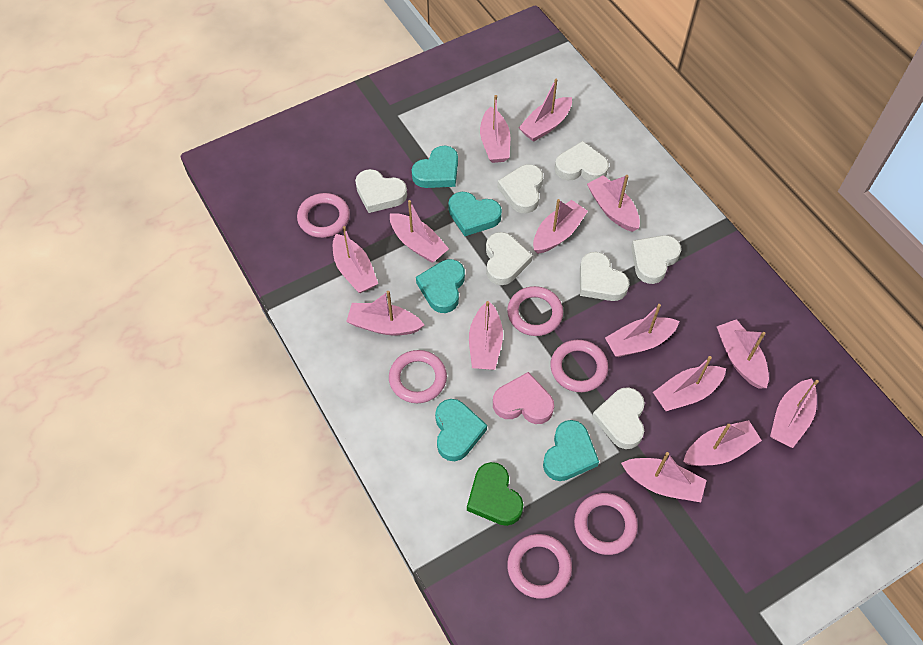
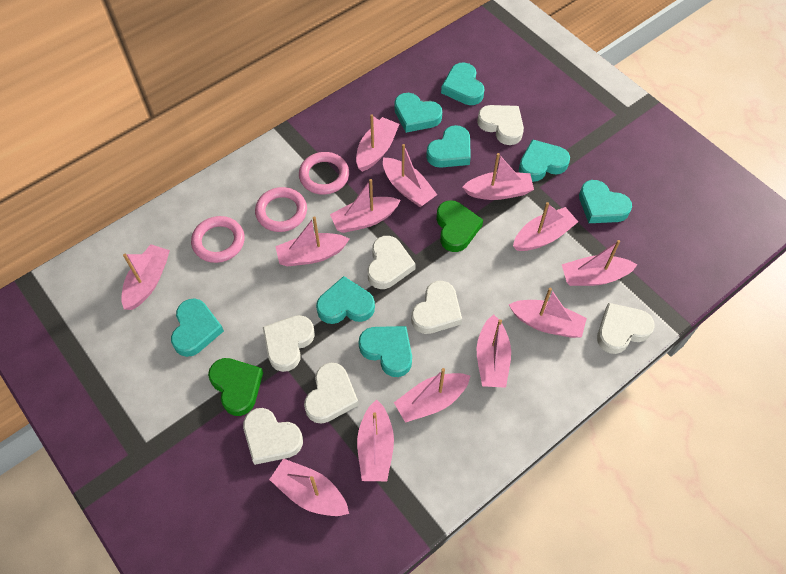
green heart: [467,462,523,526] = 1 -> [208,358,263,416] [436,200,483,252] = 2
pink boat: [333,226,378,293] [346,291,424,335] [390,200,449,263] [469,301,503,370] [480,95,510,163] [518,79,572,142] [533,199,588,254] [587,175,640,232] [605,304,680,357] [621,452,707,502] [653,356,726,411] [683,420,762,466] [717,319,769,388] [770,378,819,448] = 14 -> [121,244,170,310] [269,458,349,516] [275,216,349,266] [330,179,401,233] [356,114,399,172] [357,399,394,481] [383,144,437,207] [394,368,470,423] [463,153,534,200] [477,314,511,388] [508,288,587,338] [513,202,578,251] [562,240,637,286] = 13
pink heart: [493,372,554,424] = 1 -> none = 0
pink ring: [297,193,350,238] [389,350,447,403] [507,286,563,336] [507,534,572,599] [551,340,608,392] [574,493,638,555] = 6 -> [191,216,245,263] [255,187,307,232] [299,152,349,195] = 3
turquoise heart: [412,146,458,188] [416,259,465,313] [435,399,487,461] [448,192,502,236] [543,420,599,481] = 5 -> [171,298,224,357] [316,276,375,324] [358,326,412,377] [394,93,442,133] [426,125,471,168] [441,62,484,105] [519,139,570,182] [579,180,632,223] = 8

